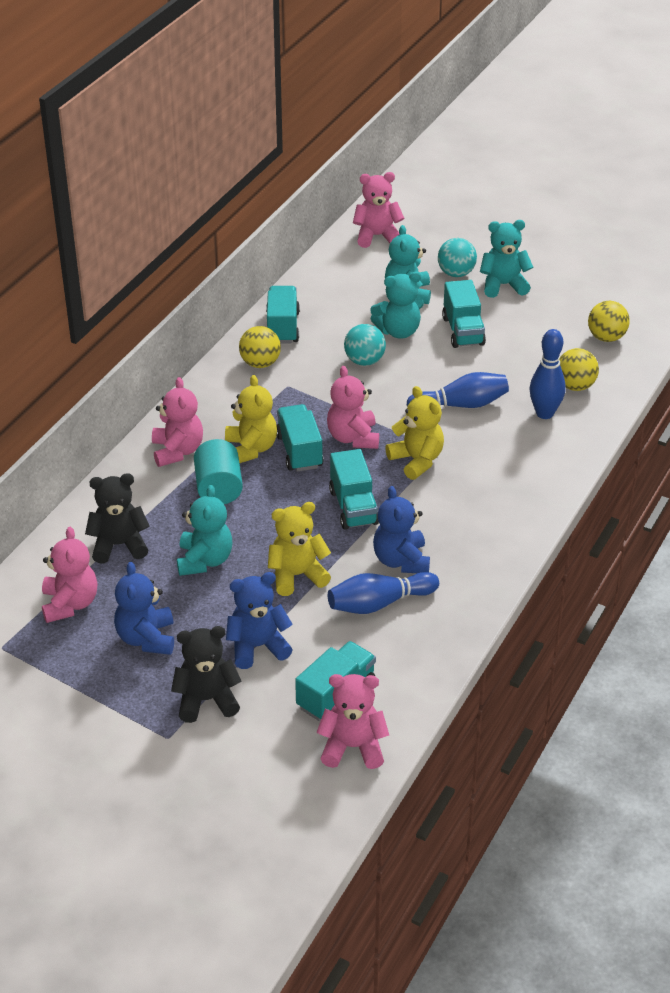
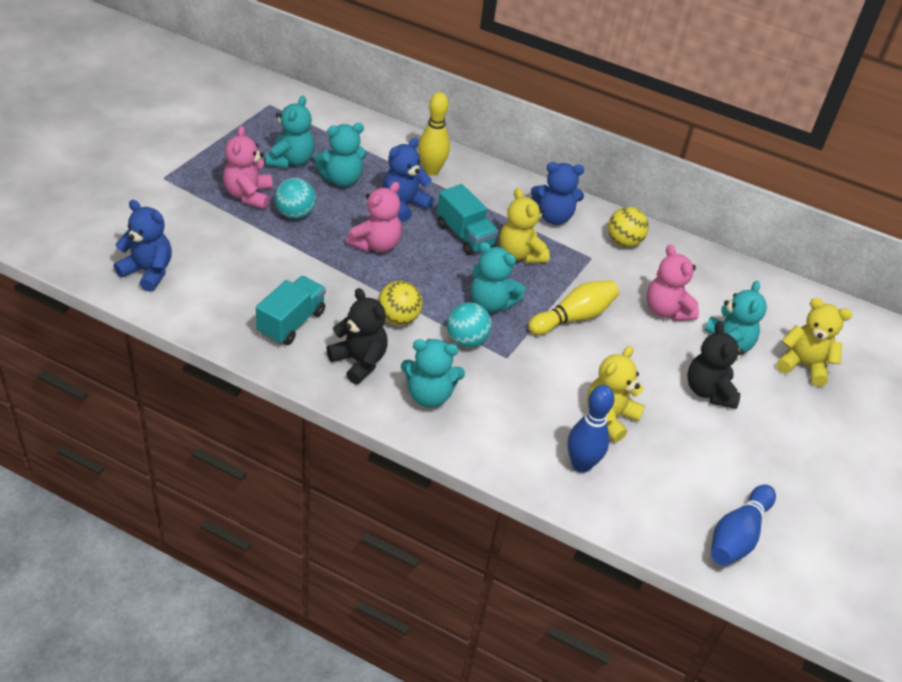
blue bowling pin: [328,572,439,614] [407,372,509,408] [529,329,566,419] = 3 -> [568,385,614,473] [711,485,776,566] = 2
pink teddy bear: [42,527,97,623] [152,377,203,467] [316,674,389,769] [327,366,379,449] [353,172,404,248] = 5 -> [223,126,272,209] [346,182,402,252] [647,245,699,321] = 3
turquoise cylinder: [194,439,243,504] = 1 -> none = 0
turquoise teddy bear: [177,485,232,576] [370,272,424,339] [385,225,431,304] [480,220,533,298] = 4 -> [266,96,315,168] [314,123,367,187] [401,339,465,408] [471,242,525,312] [704,281,767,353] = 5
turquoise truck: [266,286,300,344] [277,404,324,472] [295,641,376,721] [329,449,379,529] [442,280,486,348] = 5 -> [256,276,326,345] [437,184,499,255] = 2
yellow ball: [239,326,281,368] [559,348,599,391] [588,301,630,342] = 3 -> [378,281,422,325] [608,207,649,247] = 2
yellow bowling pin: none = 0 -> [418,92,450,176] [528,280,619,335] = 2

